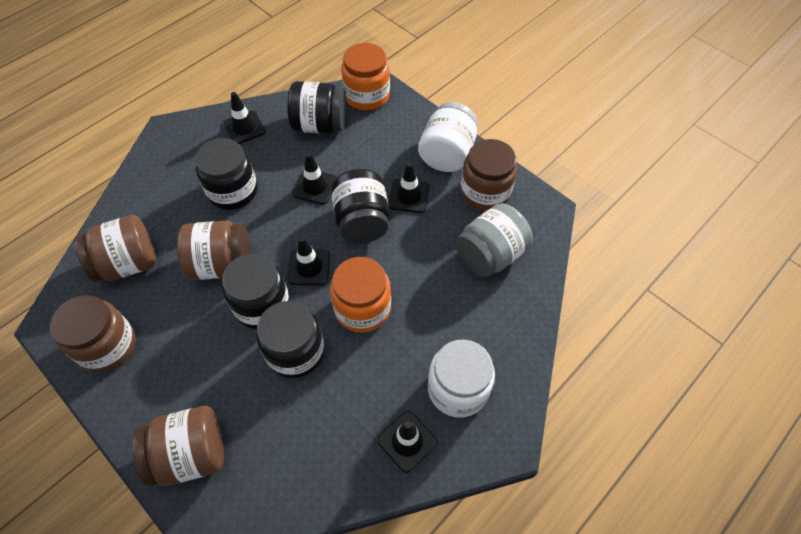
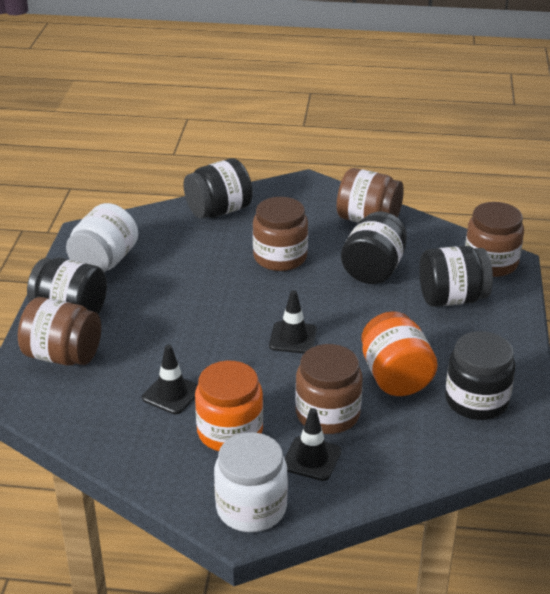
black traffic cone: [223,92,266,144] [287,237,330,286] [292,153,337,205] [377,411,438,473] [389,162,429,213] = 5 -> [142,345,198,414] [269,290,317,353] [285,408,341,481] = 3
grey jar: [455,203,533,277] = 1 -> none = 0

